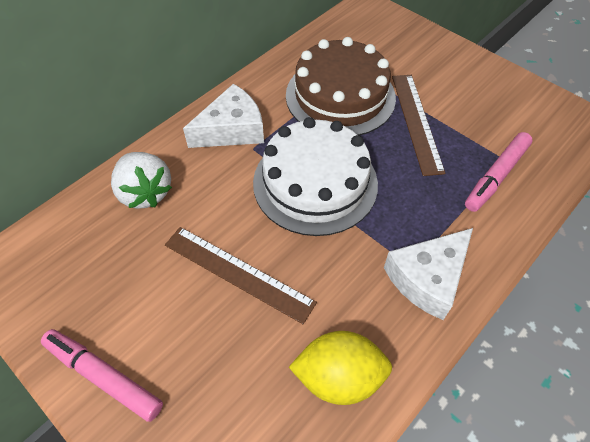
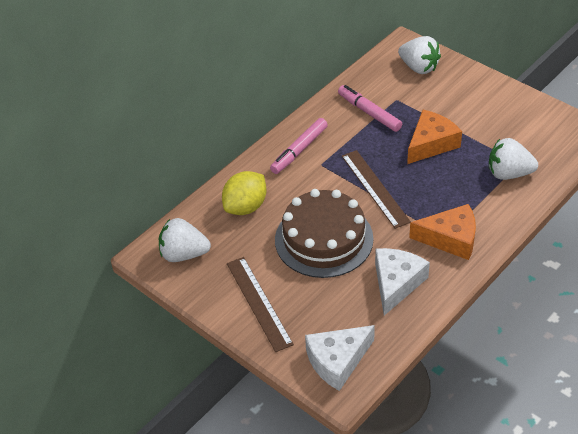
orange cheese: none = 0 -> [407,110,462,164] [409,204,476,260] = 2
white cake: [253,117,378,236] = 1 -> none = 0
white strawberry: [111,152,172,209] = 1 -> [159,218,211,262] [398,36,441,74] [489,138,538,180] = 3

